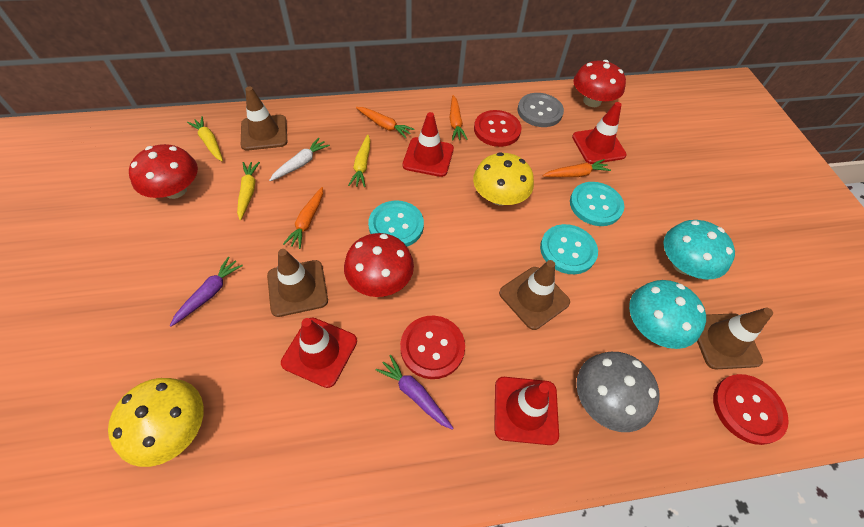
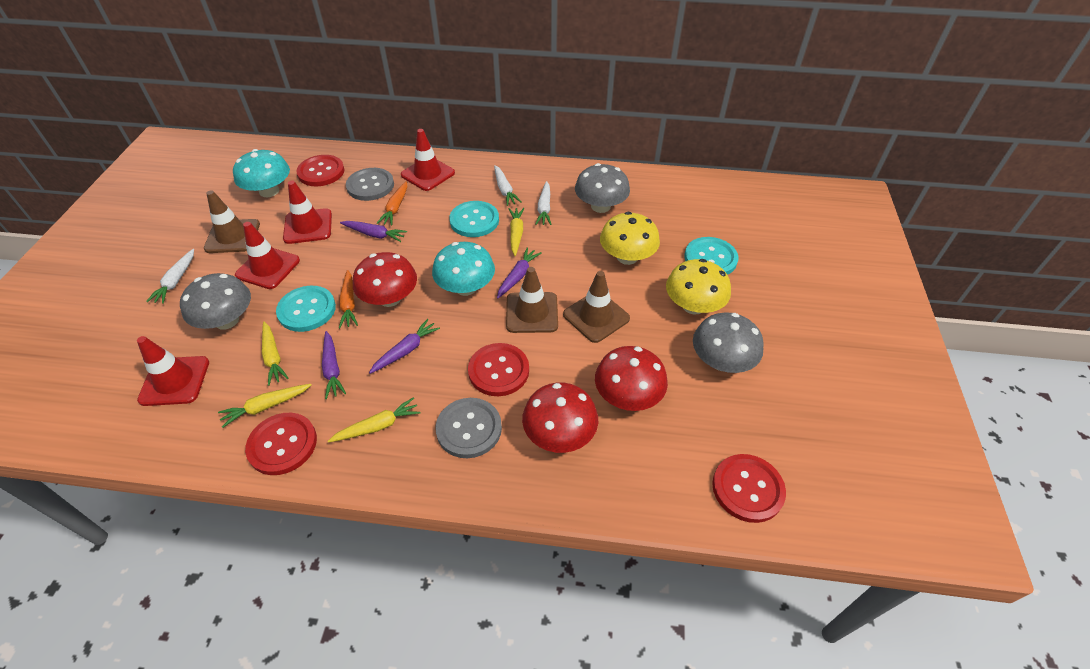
brown traffic cone: [241,86,287,151] [267,249,328,317] [499,260,570,330] [697,308,773,369] = 4 -> [204,190,260,253] [506,267,558,333] [563,271,630,343] = 3
grey button: [518,93,564,127] = 1 -> [346,168,394,201] [436,398,502,458] = 2
grey mushroom: [576,352,659,432] = 1 -> [180,273,251,329] [575,163,630,213] [693,313,764,373] = 3
orange carrot: [283,187,323,249] [356,107,414,138] [450,95,468,140] [543,159,611,177] = 4 -> [339,270,358,328] [377,181,407,225] = 2
purple carrot: [170,257,243,327] [376,355,453,430] = 2 -> [322,331,346,399] [340,221,407,242] [369,319,440,374] [497,247,542,298] = 4
red button: [400,316,465,379] [474,110,522,147] [713,374,789,445] = 3 -> [245,413,317,475] [296,155,344,187] [468,343,529,396] [712,454,786,523] = 4
white carrot: [269,138,330,181] = 1 -> [146,249,194,304] [494,165,522,206] [535,181,552,225] = 3
yellow carrot: [187,117,223,161] [237,162,260,220] [348,134,370,187] = 3 -> [218,384,311,428] [262,322,289,386] [328,397,420,443] [509,208,524,256] = 4

